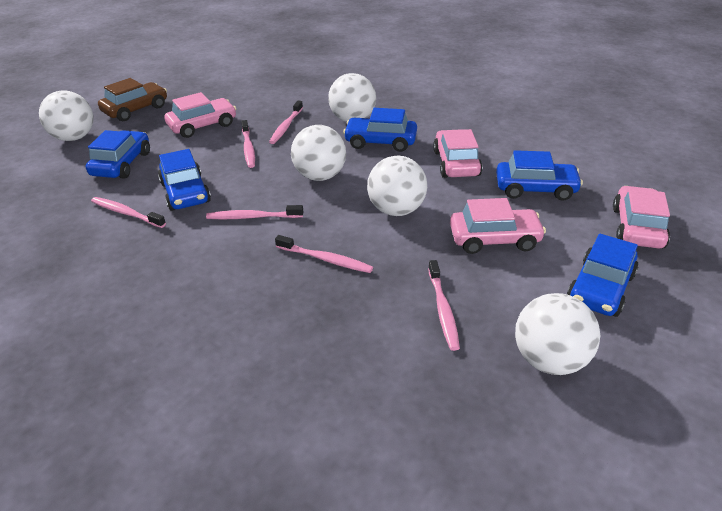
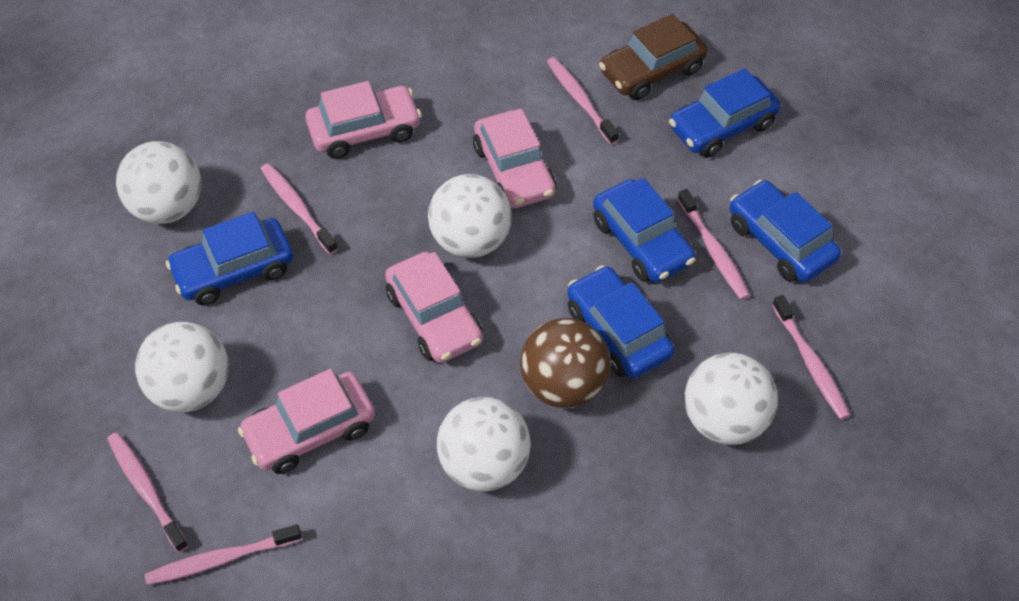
brown ball: none = 0 -> [520,318,611,408] = 1

